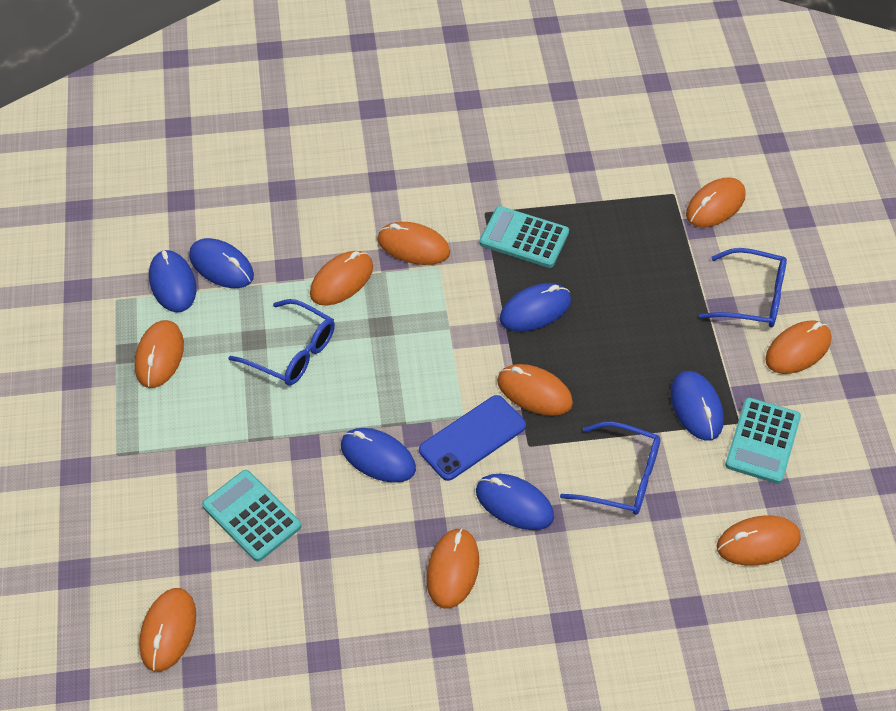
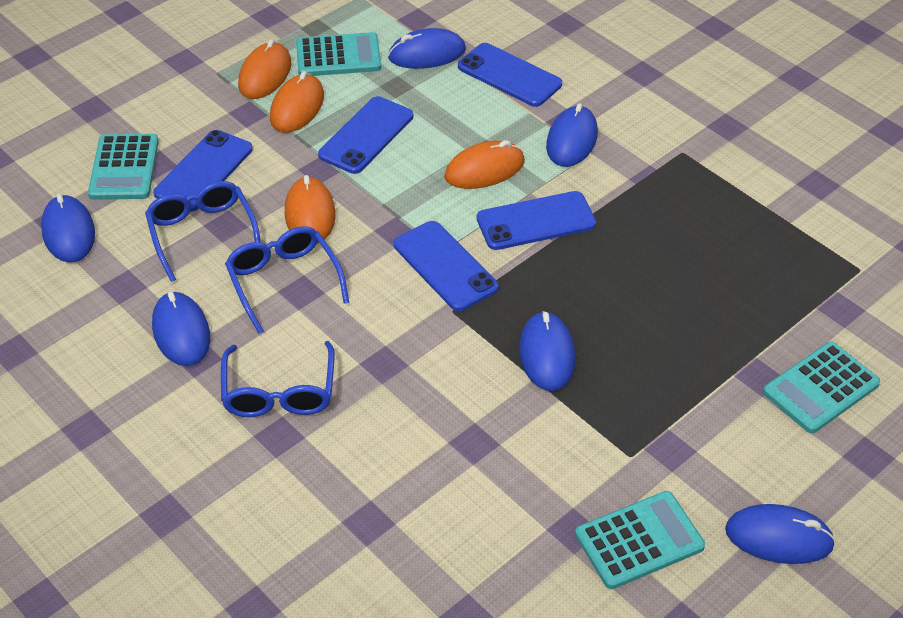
blue phone: [419,395,526,481] = 1 -> [153,130,253,212] [318,96,413,174] [394,221,498,311] [458,43,562,107] [477,191,596,250] = 5
orange mouse: [135,320,184,388] [139,588,196,672] [310,251,373,306] [377,222,450,265] [427,528,479,608] [497,364,573,416] [686,177,746,227] [717,516,801,566] [765,321,831,374] = 9 -> [238,39,291,99] [270,71,324,133] [285,175,335,244] [444,140,525,189] = 4
turquoise calculator: [202,470,302,562] [480,206,569,268] [725,398,801,484] = 3 -> [88,134,159,200] [296,32,381,76] [575,491,705,589] [763,341,880,434] = 4

